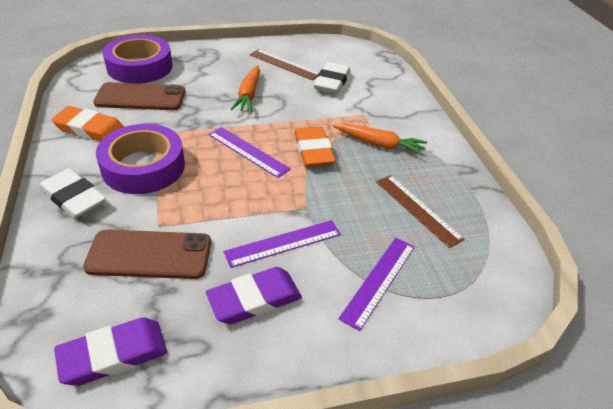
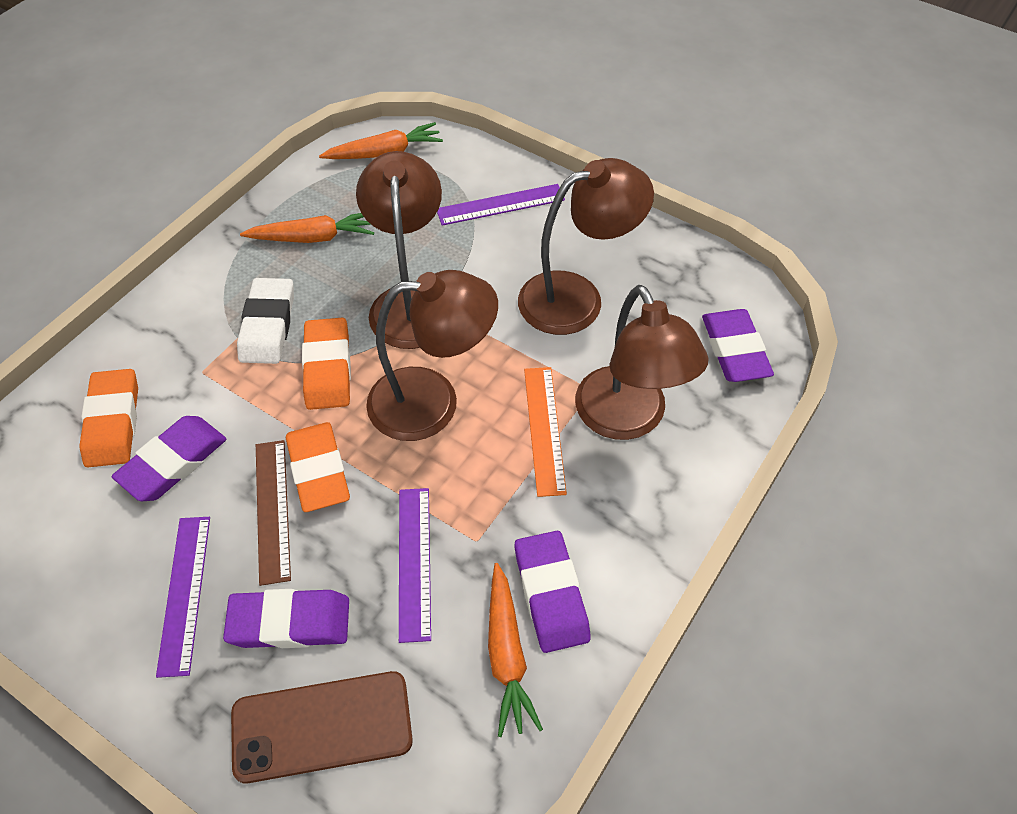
brown lamp: none = 0 -> [356,151,442,349] [366,270,498,441] [518,158,654,335] [575,285,708,440] = 4
brown phone: [83,229,211,279] [93,82,185,110] = 2 -> [231,671,413,783] = 1
brown ruler: [249,49,319,80] [376,175,465,248] = 2 -> [256,440,291,586] = 1
orange carrot: [230,65,260,112] [333,123,427,156] = 2 -> [240,213,374,243] [319,122,443,159] [488,563,543,737] = 3
orange eraser: [51,106,124,141] [294,127,336,167] = 2 -> [79,369,138,467] [286,422,350,512] [302,318,351,410] = 3
orange ruler: none = 0 -> [524,367,567,497] = 1
purple eraser: [54,317,167,386] [206,267,302,325] = 2 -> [112,416,226,501] [223,589,349,648] [515,531,591,653] [702,309,774,382] = 4
purple tape: [96,124,185,194] [103,35,173,84] = 2 -> none = 0
white eraser: [39,168,106,218] [313,62,350,94] = 2 -> [237,278,294,364] = 1

